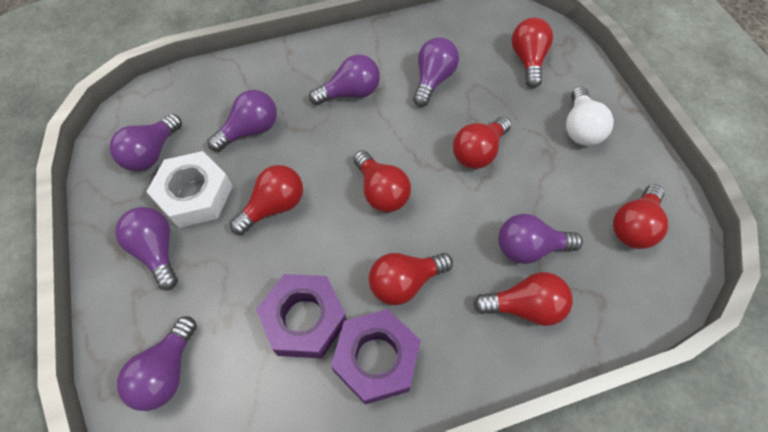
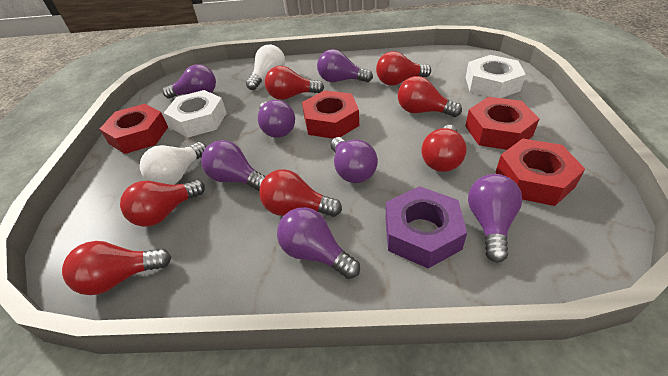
purple nut: [256,274,347,358] [331,309,421,404] = 2 -> [386,186,467,268] = 1
red nut: none = 0 -> [100,104,168,154] [302,90,359,139] [465,97,539,150] [496,139,585,206] = 4
white light bulb: [566,86,614,146] = 1 -> [140,142,207,185] [246,45,285,90] = 2
white nut: [146,151,233,228] = 1 -> [164,90,226,138] [466,55,526,98] = 2

